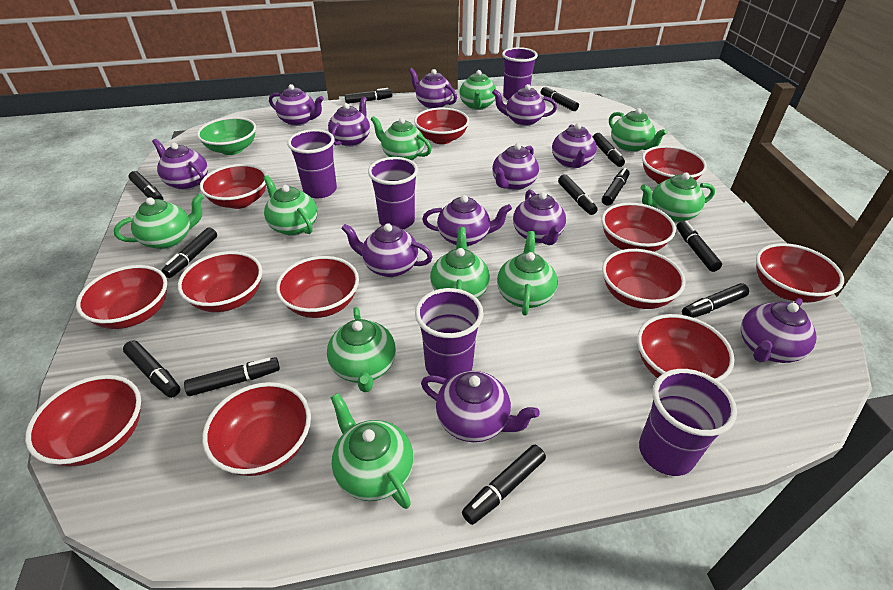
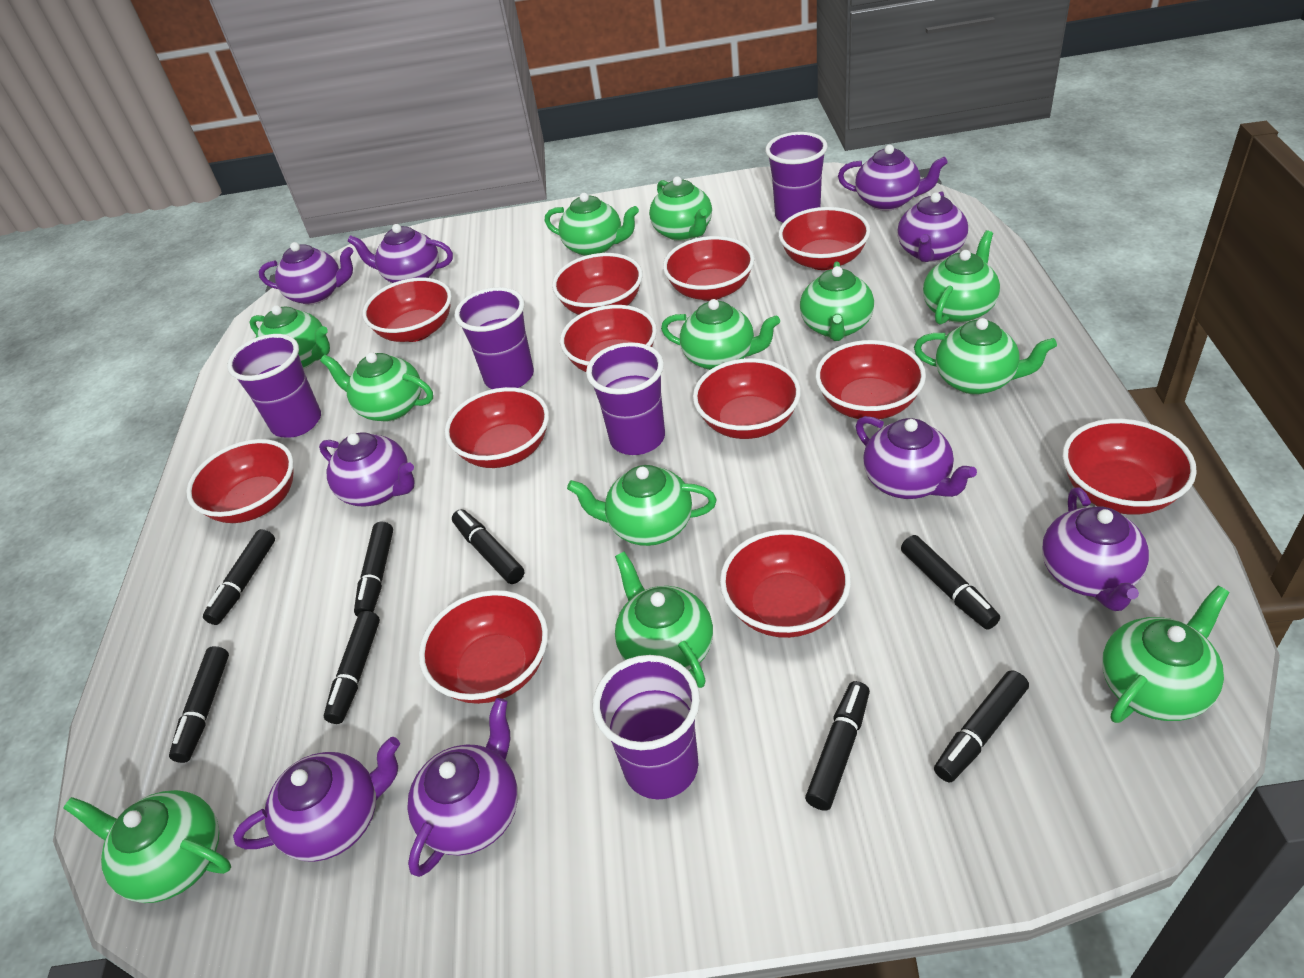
black marker: [123,340,180,398] [129,171,163,200] [161,227,217,278] [184,357,280,396] [345,88,392,104] [462,445,546,525] [541,86,579,111] [558,174,598,215] [593,133,625,167] [602,168,630,206] [677,221,722,272] [682,283,749,318] = 12 -> [169,646,229,763] [203,529,275,625] [324,611,380,724] [354,522,393,617] [452,509,524,584] [805,681,870,811] [901,535,1000,630] [934,670,1029,783] = 8
green bowl: [197,117,256,155] = 1 -> none = 0
green teapot: [114,194,204,249] [263,175,317,236] [327,307,396,392] [330,393,414,509] [371,116,432,161] [430,227,490,299] [459,70,496,110] [497,231,558,316] [609,108,668,152] [640,173,715,222] = 10 -> [63,790,231,903] [250,305,330,369] [320,352,433,422] [545,193,639,256] [567,465,717,546] [615,552,713,688] [649,176,712,241] [661,299,780,370] [800,261,874,341] [914,318,1057,395] [923,230,1000,325] [1102,586,1230,723] = 12
purple teapot: [152,139,208,190] [269,84,324,126] [328,97,370,147] [341,223,433,277] [409,68,457,109] [421,371,540,442] [422,195,512,246] [492,84,557,126] [492,143,539,190] [513,190,566,245] [552,123,597,168] [741,298,816,363] = 12 -> [233,737,400,862] [259,242,354,305] [319,432,414,507] [348,224,453,283] [408,698,518,877] [838,145,948,211] [856,416,977,499] [897,191,968,262] [1042,488,1149,611] = 9

